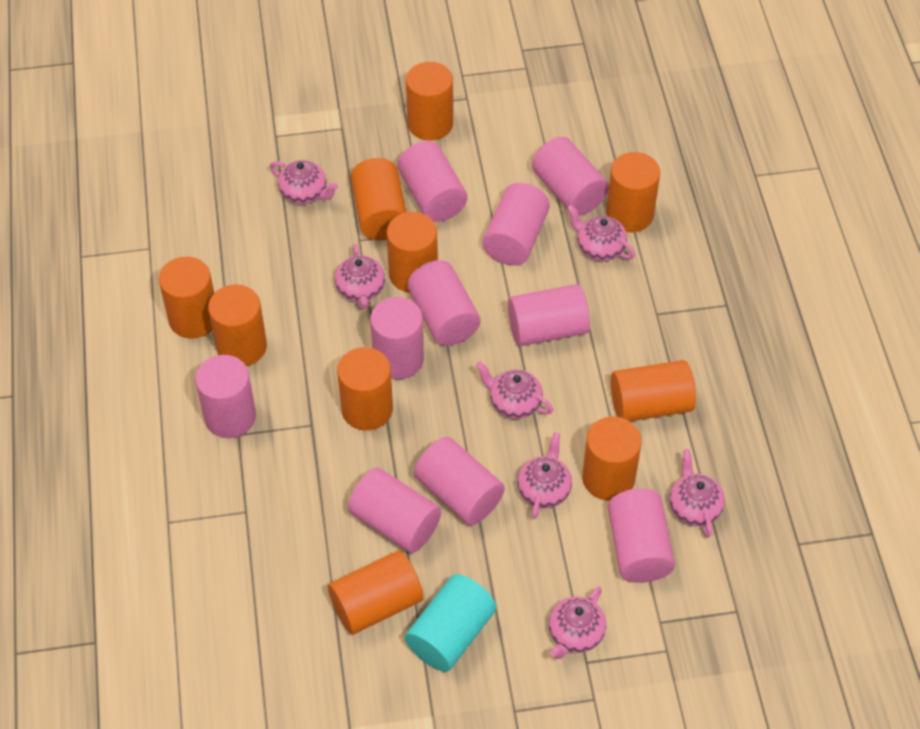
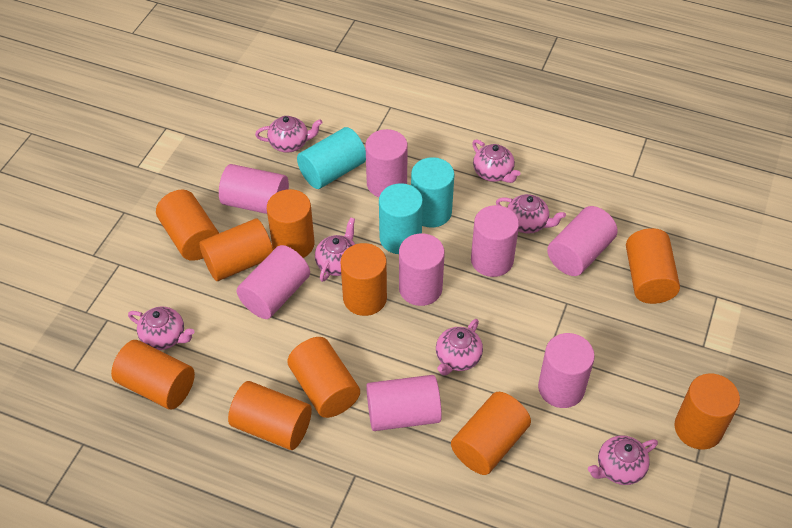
pink cylinder: [195,355,256,438] [348,468,441,553] [370,297,424,379] [397,141,467,222] [407,260,480,346] [414,437,505,525] [483,183,550,266] [508,284,590,346] [532,137,609,216] [608,488,675,583] = 10 -> [219,164,289,214] [237,245,310,319] [365,129,408,197] [366,375,442,431] [399,233,445,306] [471,205,519,277] [538,333,595,408] [547,206,618,276] = 8
turquoise cylinder: [405,574,496,672] = 1 -> [297,127,366,189] [379,183,423,254] [411,157,455,228] = 3

